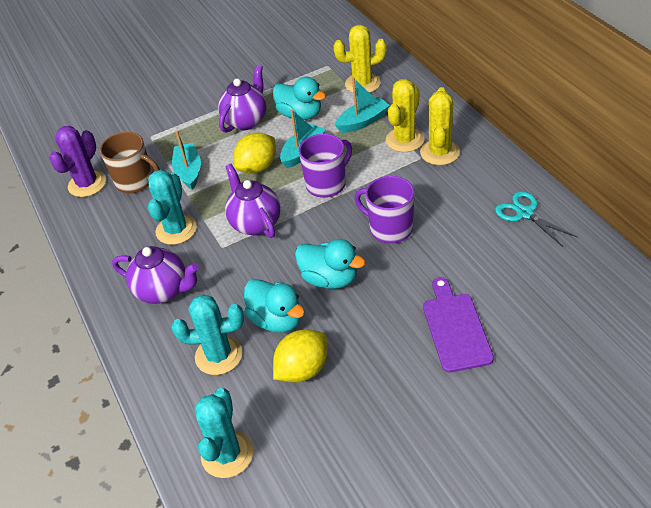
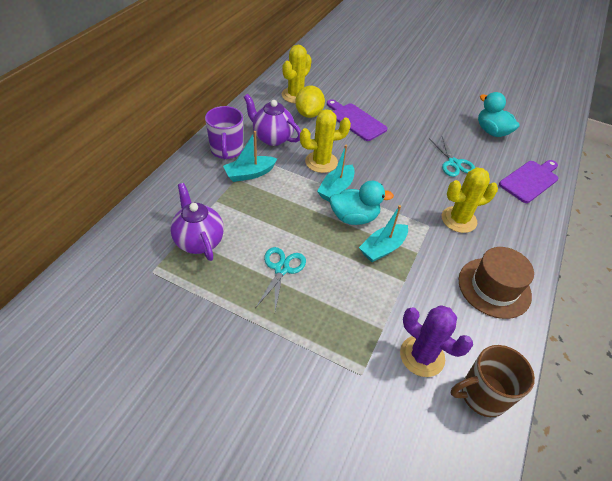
brown hat: none = 0 -> [459,247,534,319] = 1
purple cutting board: [423,277,494,373] = 1 -> [327,99,388,141] [499,160,558,203] = 2
purple mug: [299,134,352,198] [354,176,414,244] = 2 -> [205,106,243,159] = 1
purple teapot: [112,246,199,304] [218,65,267,133] [225,164,281,238] = 3 -> [170,183,224,261] [244,94,301,146] = 2
turquoise cactus: [148,170,197,245] [172,294,244,375] [194,388,253,478] = 3 -> none = 0
turquoise duck: [244,279,305,333] [273,77,326,120] [295,239,365,289] = 3 -> [329,181,394,225] [478,92,519,137] = 2
turquoise scissors: [495,191,577,247] = 1 -> [256,247,306,311] [429,136,475,177] = 2
yellow lemon: [233,133,276,174] [273,330,328,383] = 2 -> [295,86,325,118] = 1

